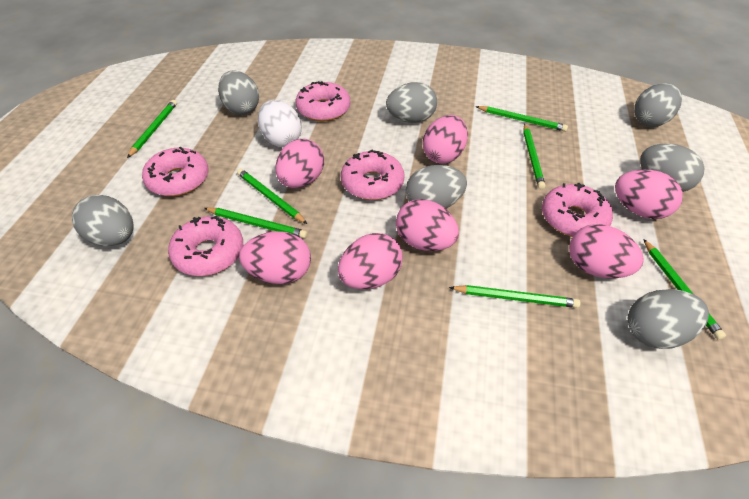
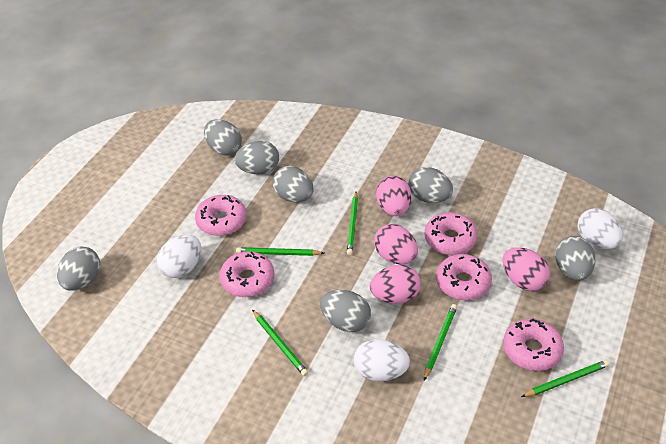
green pencil: [127,100,177,158] [204,208,307,238] [237,169,307,224] [449,285,580,308] [476,106,568,131] [523,124,545,189] [643,239,726,340] = 7 -> [236,247,324,256] [252,310,308,376] [347,192,358,255] [424,304,457,380] [521,360,610,397] = 5
pink egg: [239,231,311,284] [276,139,324,188] [338,233,403,289] [396,199,459,251] [423,115,468,164] [569,224,644,278] [615,170,683,219] = 7 -> [370,265,421,304] [374,224,418,264] [376,176,412,216] [502,247,550,291] = 4
white egg: [258,100,302,147] = 1 -> [157,235,201,278] [354,339,410,381] [578,208,623,249] = 3

